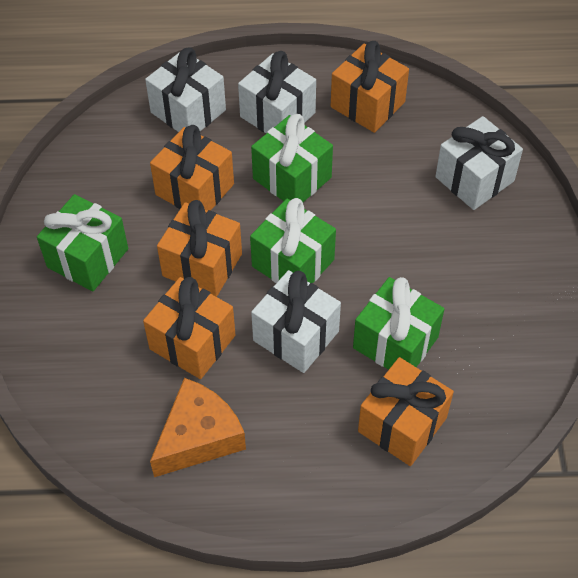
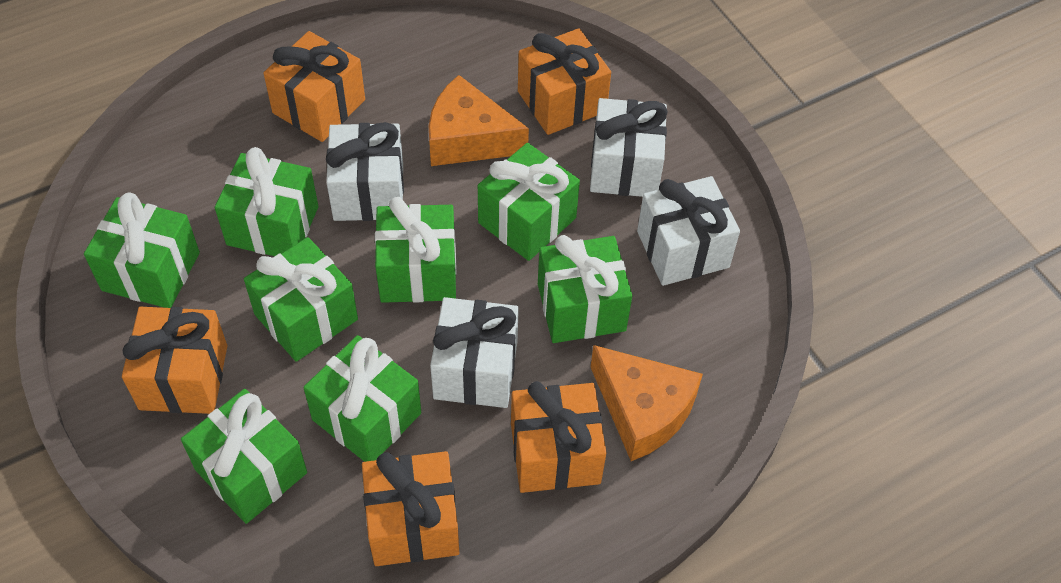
green gift: [37,194,128,291] [250,198,336,283] [251,114,333,202] [353,277,444,370] = 4 -> [84,192,200,308] [181,389,307,524] [215,147,318,256] [244,237,358,362] [304,335,421,462] [375,197,457,303] [478,143,580,261] [538,235,632,343] = 8
orange cheese: [150,378,246,477] = 1 -> [429,75,529,166] [591,345,703,461] = 2

